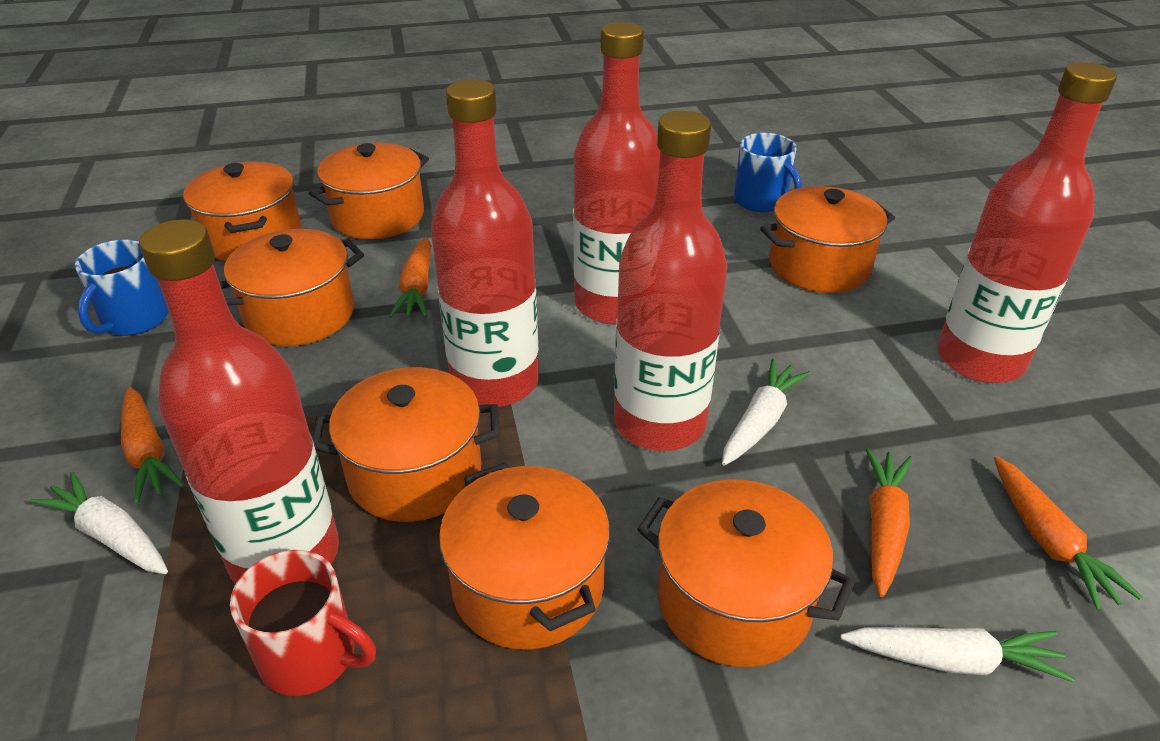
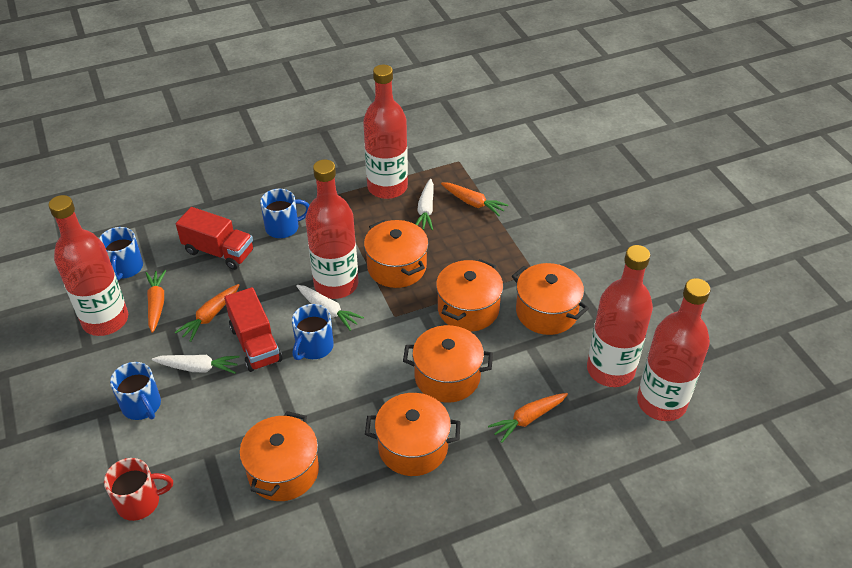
blue mug: [75,240,169,336] [734,133,802,212] = 2 -> [99,227,143,281] [110,362,161,420] [260,189,309,238] [292,304,334,360] = 4
orange pot: [183,162,302,261] [219,229,364,346] [309,143,429,239] [312,367,500,522] [439,463,610,650] [637,479,855,667] [760,186,895,293] = 7 -> [239,411,319,501] [364,220,428,288] [365,393,460,476] [403,325,493,403] [436,259,503,332] [512,263,589,335] = 6
red truck: none = 0 -> [176,207,253,270] [224,287,282,372] = 2

